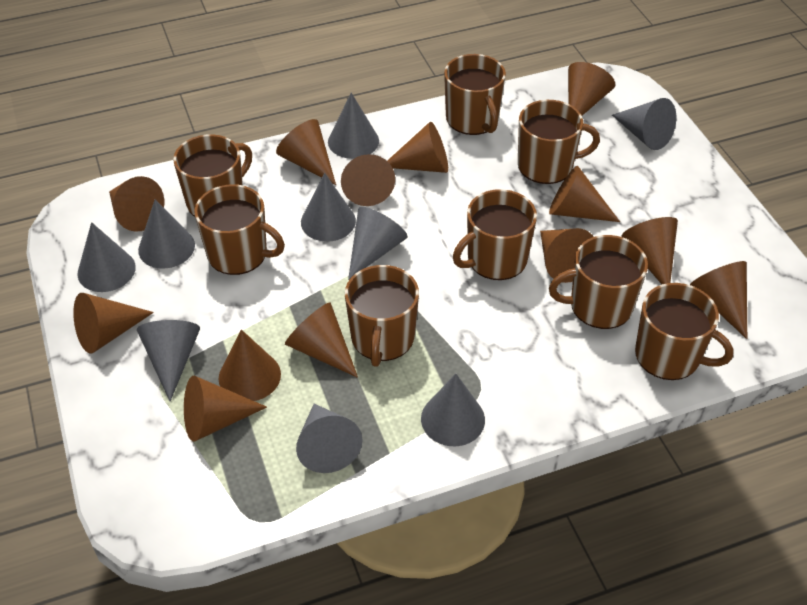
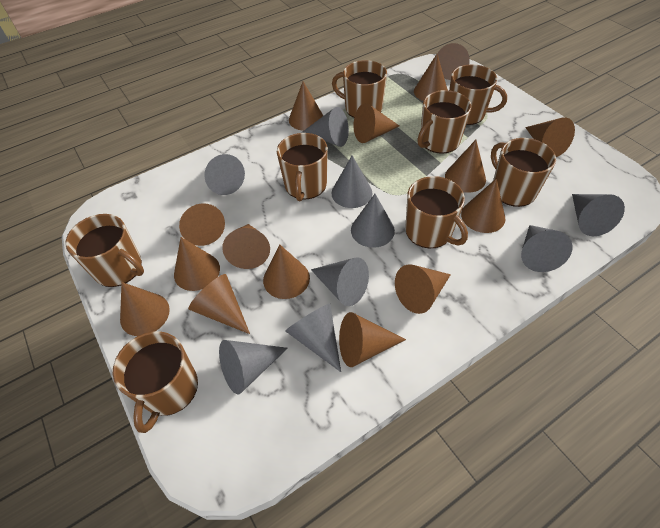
brown cone: [73,293,154,354] [109,176,164,232] [184,376,267,442] [219,330,281,401] [276,119,336,185] [285,302,358,378] [341,154,395,206] [387,122,448,173] [540,228,594,283] [549,166,620,222] [568,62,615,116] [621,217,678,284] [690,261,747,339] = 13 -> [120,282,170,336] [174,237,220,291] [179,203,225,246] [188,274,250,334] [222,224,270,269] [263,244,310,299] [289,82,323,131] [339,312,406,367] [354,103,399,143] [395,264,451,314] [414,54,448,101] [437,43,470,80] [445,140,486,193] [461,178,505,233] [525,117,575,157] = 15

